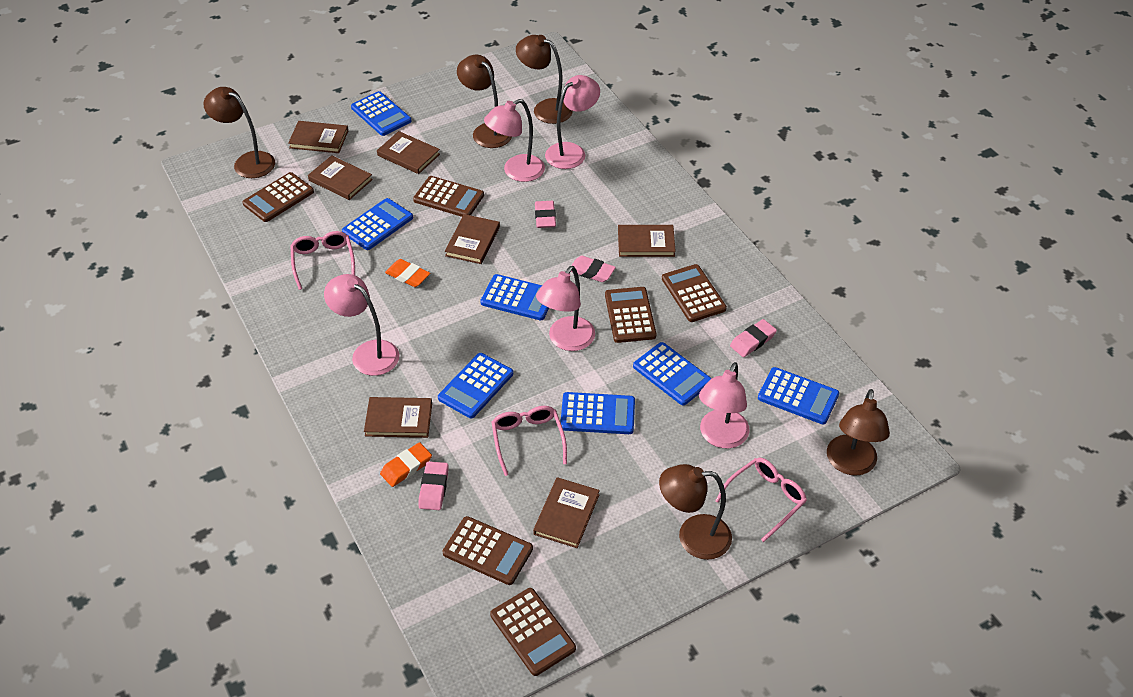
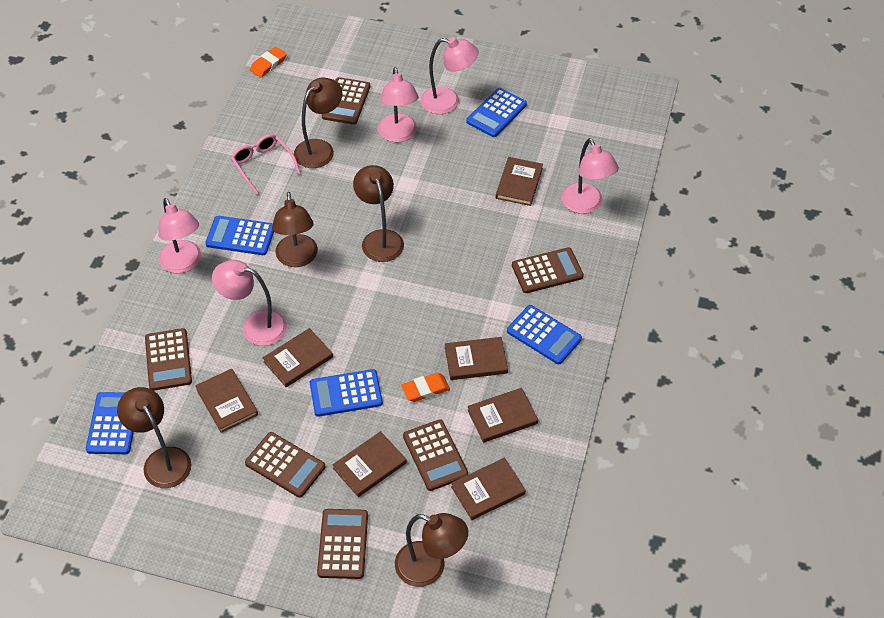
blue calculator: [342,198,413,250] [351,91,411,136] [438,353,513,418] [480,274,549,320] [561,392,635,434] [633,342,712,405] [758,367,839,424] = 7 -> [86,392,134,454] [205,216,274,255] [310,369,383,417] [466,88,527,137] [507,305,582,364] = 5
pink eraser: [418,461,449,510] [535,201,556,228] [571,256,616,282] [730,319,777,357] = 4 -> none = 0
pink glasses: [290,231,355,290] [492,406,567,476] [715,457,807,542] = 3 -> [231,134,300,195] = 1

